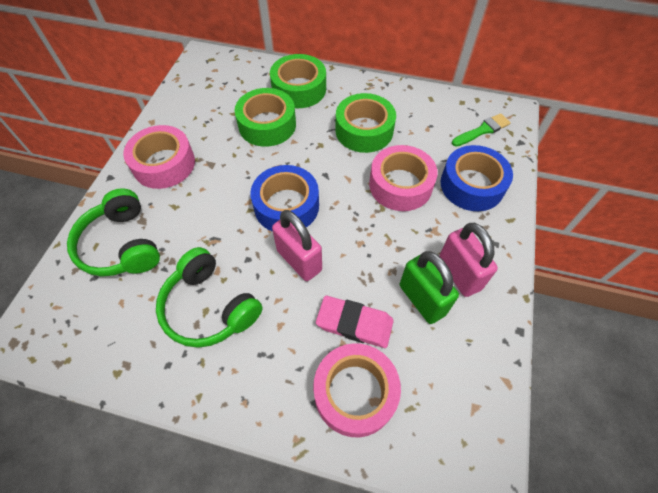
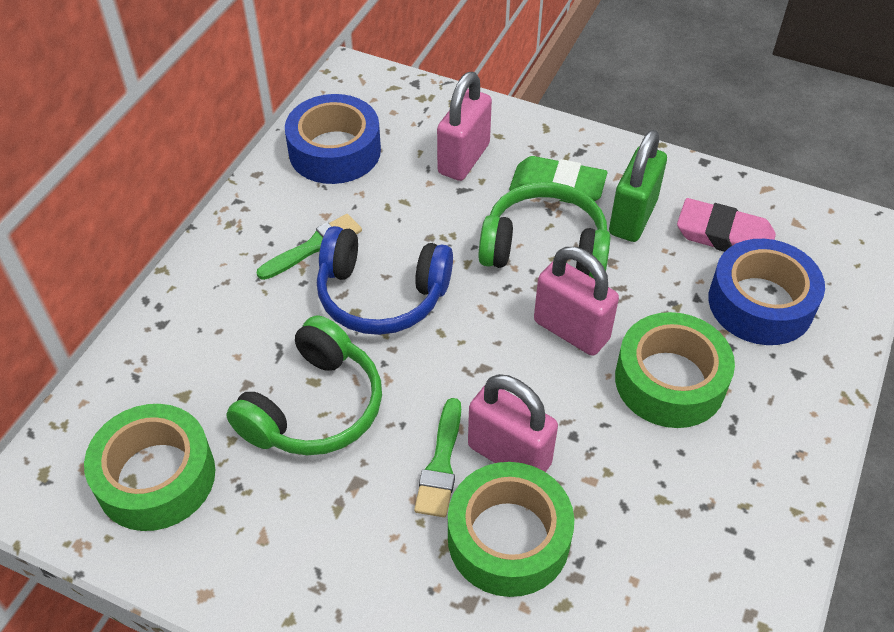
blue headphones: none = 0 -> [317,226,453,335] = 1
green brush: [452,113,511,147] = 1 -> [257,214,362,280] [414,398,461,517] = 2
green eraser: none = 0 -> [509,156,608,203] = 1
pink padlock: [272,210,322,281] [439,223,498,297] = 2 -> [437,72,492,181] [468,374,558,472] [534,247,619,356] = 3
pink tape: [123,125,195,189] [313,343,401,437] [369,145,438,211] = 3 -> none = 0

